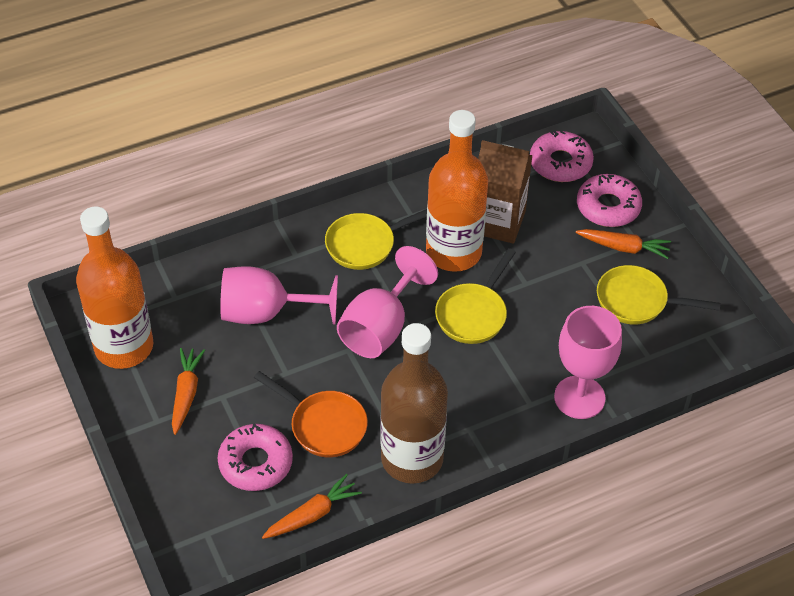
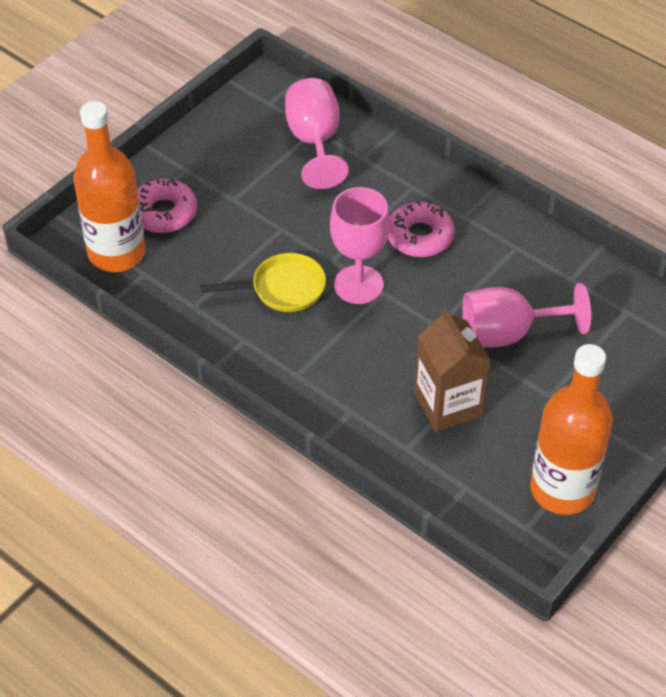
brown bottle: [380,323,448,484] = 1 -> none = 0
orange carrot: [172,348,205,435] [262,474,362,539] [576,229,671,259] = 3 -> none = 0
orange pan: [254,371,368,457] = 1 -> none = 0
pink donut: [217,423,293,491] [530,130,594,182] [577,174,642,227] = 3 -> [137,178,197,233] [388,201,455,257] = 2
yellow pan: [325,209,427,270] [435,248,516,344] [597,265,721,325] = 3 -> [200,253,326,312] = 1

